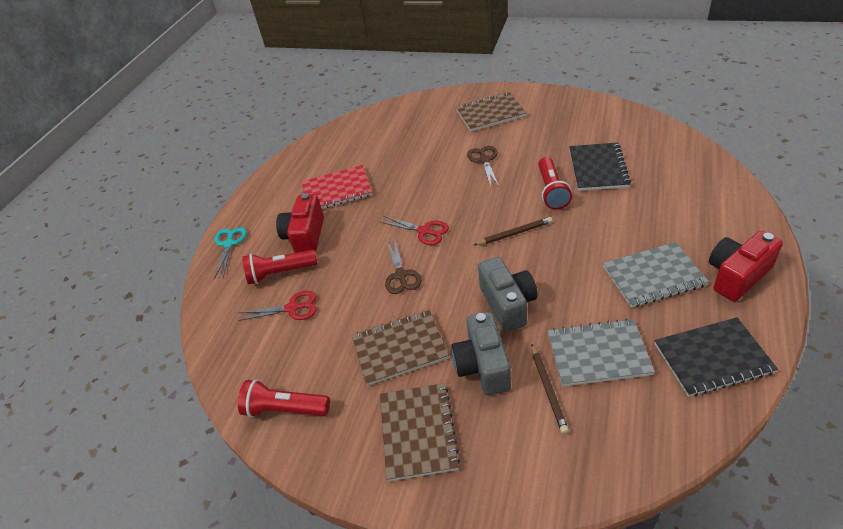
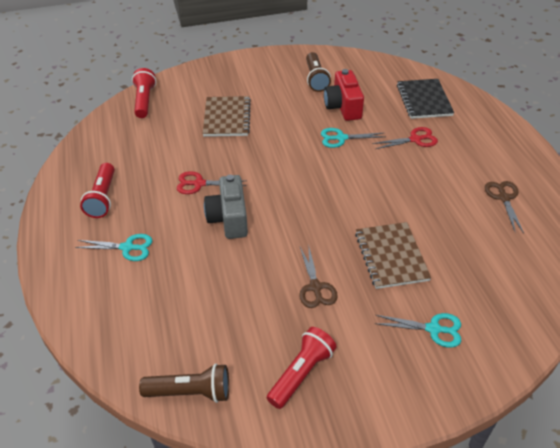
black notebook: [569,143,631,191] [654,317,778,397] = 2 -> [397,79,454,119] = 1
brown flashlight: none = 0 -> [139,364,229,403] [306,52,331,92] = 2
brown notebook: [352,310,449,386] [380,383,460,482] [456,92,526,131] = 3 -> [202,96,251,137] [355,222,431,289] = 2
brown pencil: [474,217,552,245] [532,344,569,434] = 2 -> none = 0
grey camera: [451,312,511,395] [478,257,538,332] = 2 -> [204,175,248,239] = 1
grey notebook: [548,318,655,387] [603,242,709,308] = 2 -> none = 0
red camera: [276,193,324,253] [709,231,783,302] = 2 -> [324,69,364,121] = 1
red notebook: [301,165,373,209] = 1 -> none = 0
turquoise scissors: [214,227,247,279] = 1 -> [75,234,152,261] [321,128,385,148] [375,313,461,348] = 3

